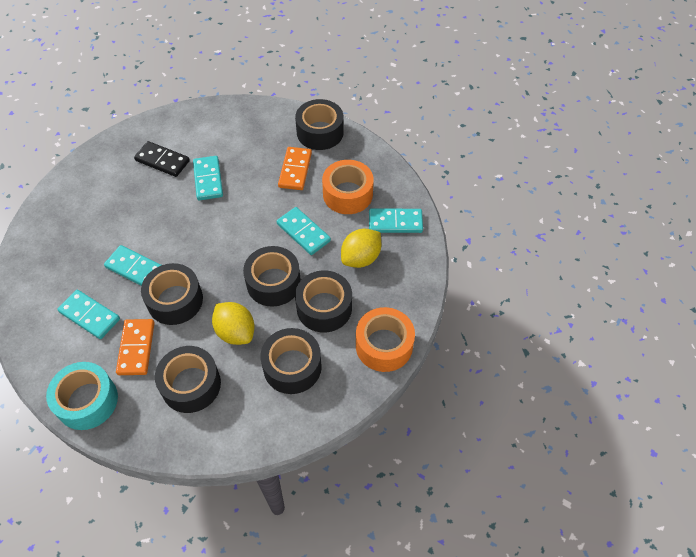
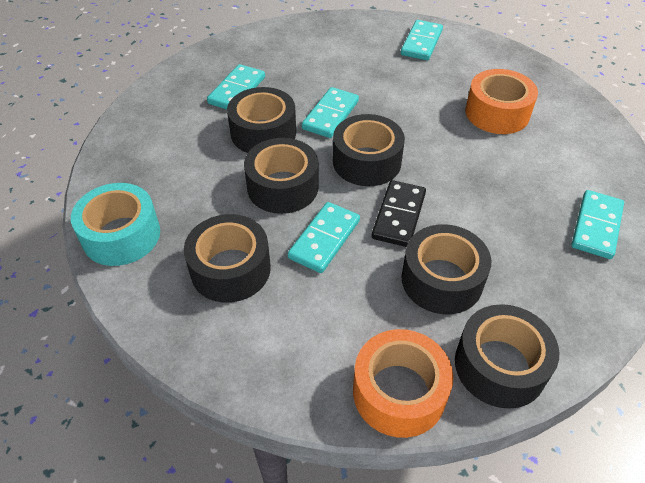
orange domino: [116,319,154,375] [278,147,312,190] = 2 -> none = 0
yellow lemon: [212,302,255,345] [341,229,381,268] = 2 -> none = 0

